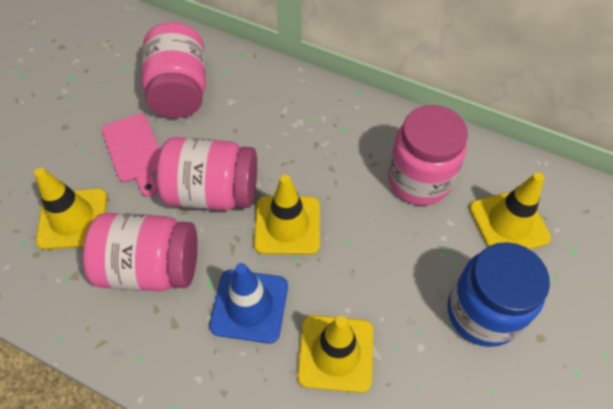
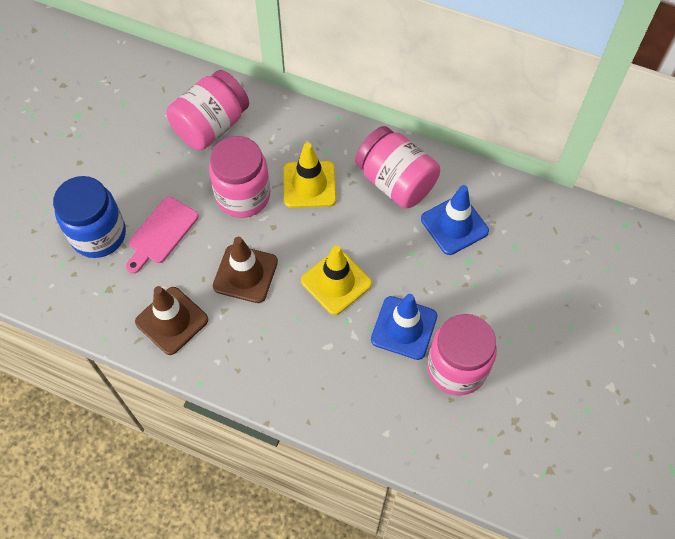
blue traffic cone: [209,263,288,344] = 1 -> [371,294,437,360] [421,185,489,255] = 2
brown traffic cone: none = 0 -> [135,286,208,355] [213,237,278,303] = 2
yellow traffic cone: [34,168,107,250] [254,175,320,255] [297,315,373,393] [469,172,551,250] = 4 -> [283,143,336,208] [301,245,372,315] = 2

